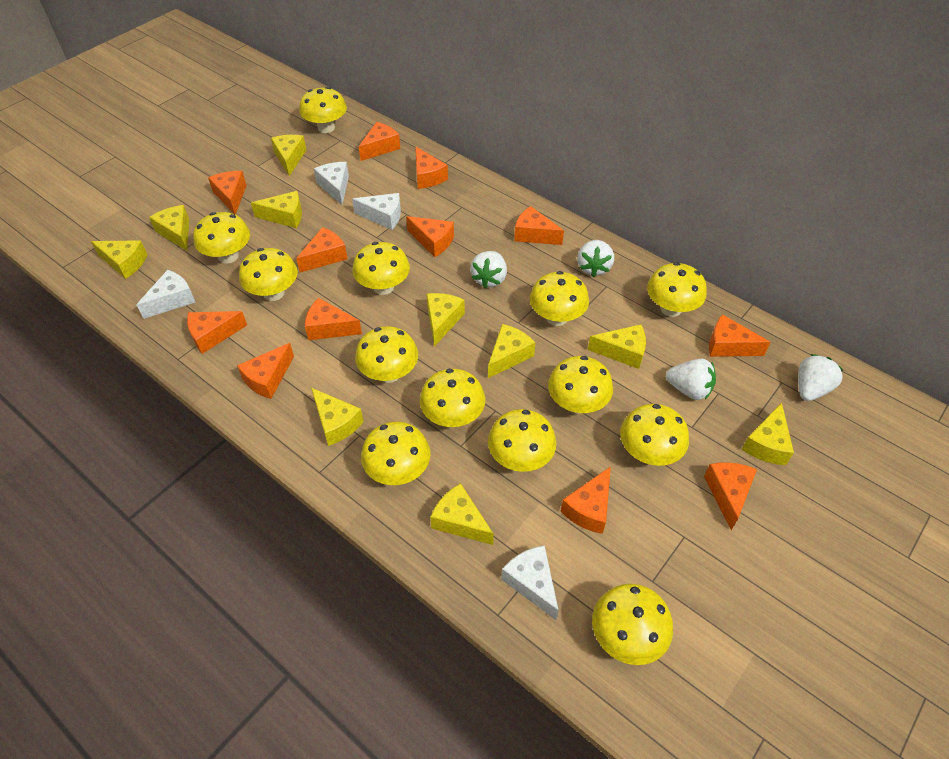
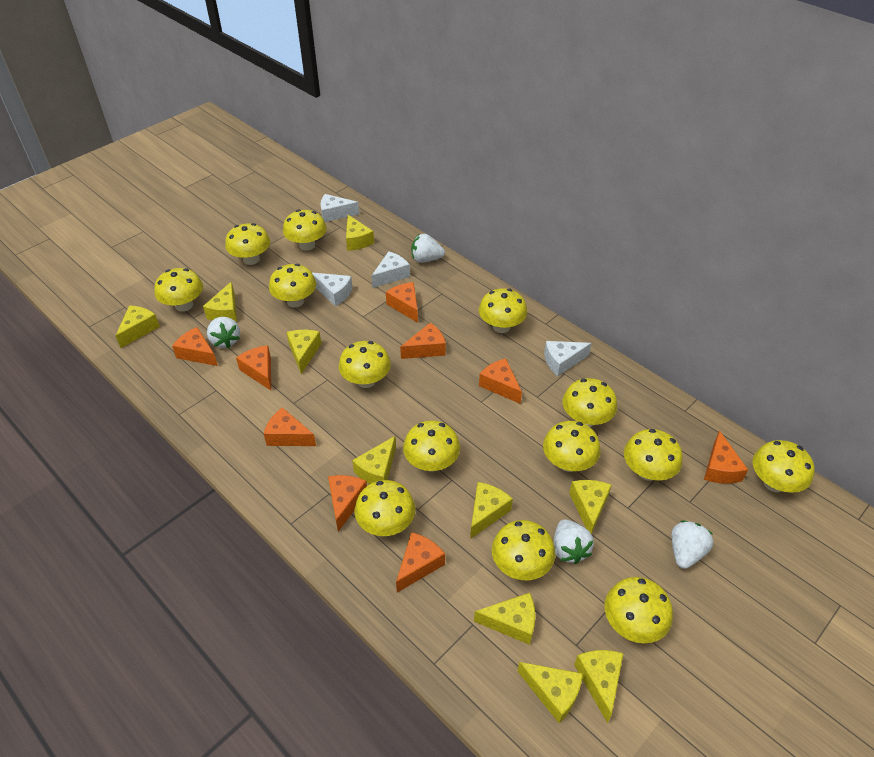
orange cheese: [187,311,247,354] [208,171,247,215] [237,343,294,399] [296,227,348,273] [305,298,362,340] [359,122,400,161] [406,216,454,257] [415,146,448,189] [514,206,564,245] [561,466,611,534] [704,462,757,530] [709,314,771,357] = 12 -> [172,327,218,366] [236,345,271,390] [264,407,316,446] [328,475,367,532] [386,282,418,323] [396,532,445,592] [400,323,446,359] [479,358,522,404] [704,430,748,484] = 9
yellow mushroom: [193,212,250,264] [239,248,298,301] [299,87,347,133] [352,242,410,295] [355,326,418,383] [361,422,430,485] [420,369,486,427] [488,409,557,472] [530,271,589,326] [548,356,613,414] [592,584,673,665] [620,404,689,466] [647,262,707,317] = 13 -> [154,268,203,312] [225,223,270,265] [269,264,316,307] [283,210,327,251] [339,341,391,388] [354,480,416,536] [403,421,460,472] [479,288,527,333] [492,520,556,580] [543,421,601,472] [562,378,617,427] [605,577,673,643] [624,429,683,481] [753,440,814,493] = 14

